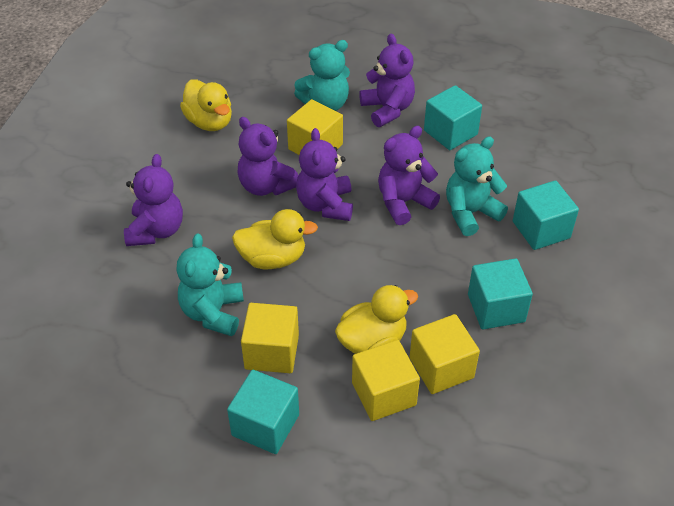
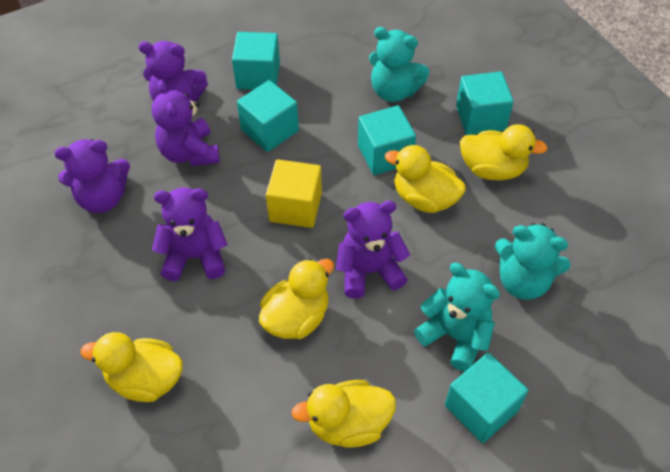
turquoise cube: [227,370,299,454] [424,85,482,150] [468,258,533,329] [513,180,579,250] = 4 -> [232,32,280,90] [237,80,299,152] [358,106,416,175] [445,353,528,443] [456,72,514,135] = 5
yellow cube: [241,303,299,373] [287,99,343,155] [352,340,420,421] [410,314,480,394] = 4 -> [266,159,322,228] = 1
yellow duck: [180,80,232,131] [232,209,318,269] [335,285,418,354] = 3 -> [81,332,183,402] [259,259,334,339] [291,380,396,448] [385,145,466,213] [460,124,548,181] = 5

